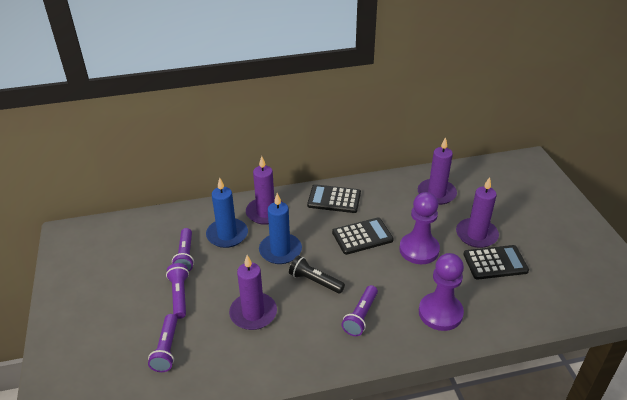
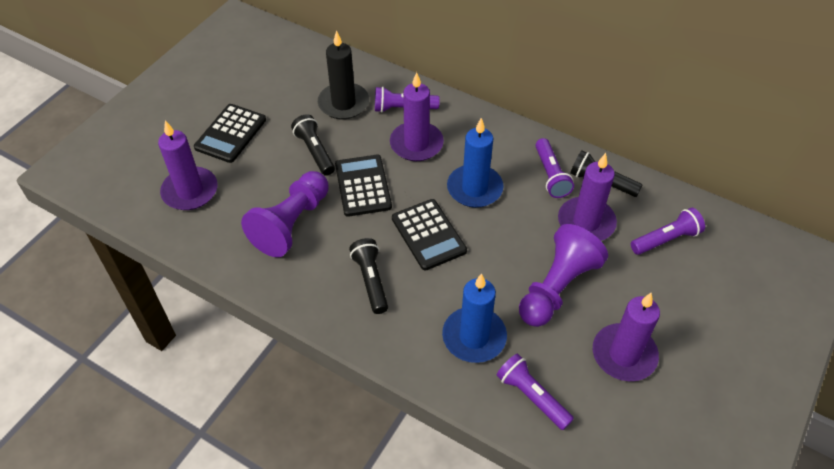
black candle: none = 0 -> [318,30,369,119] = 1
black flashlight: [289,256,345,294] = 1 -> [291,114,335,176] [349,238,388,314] [570,150,642,197] = 3

